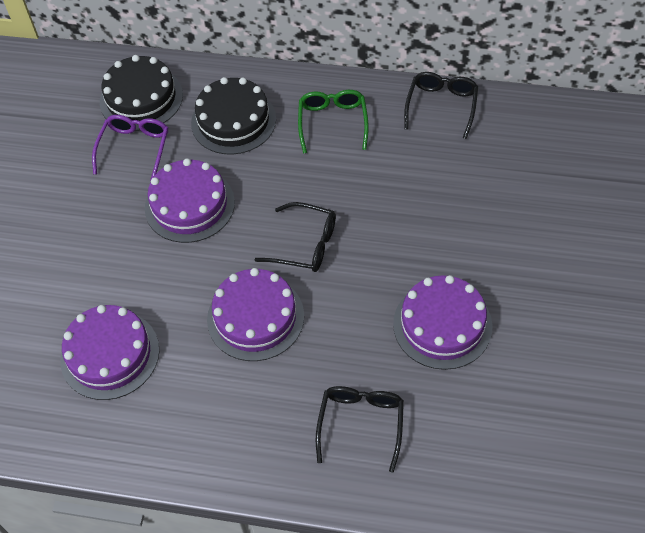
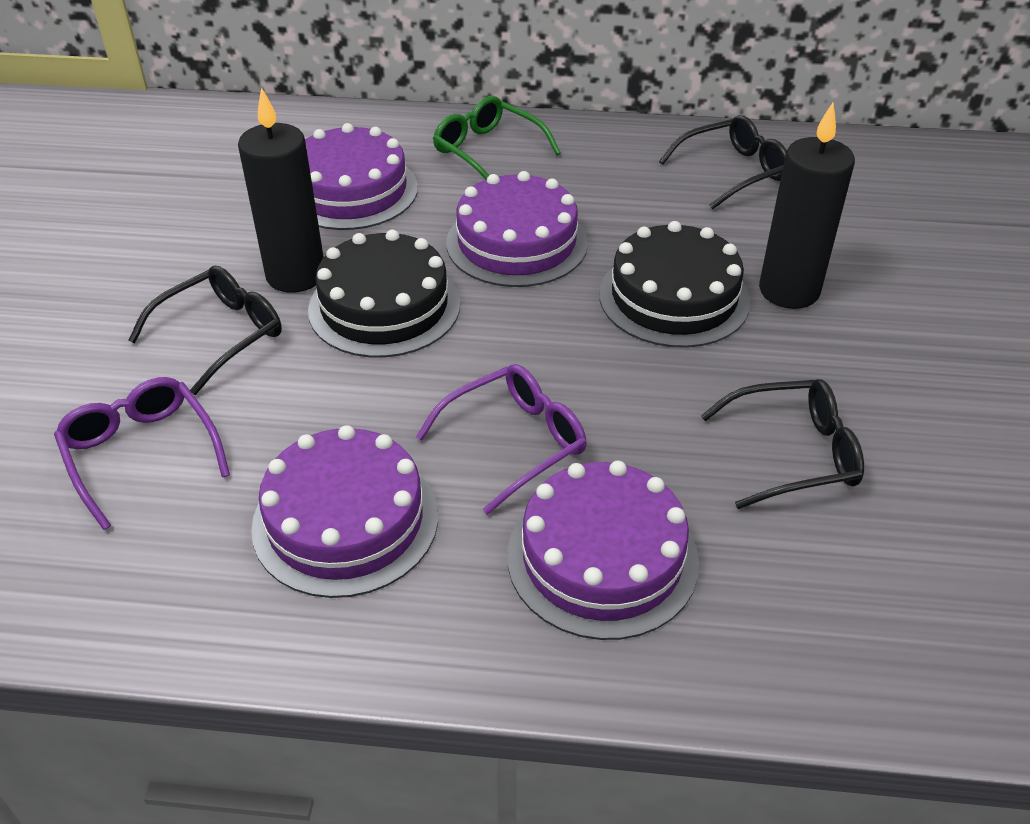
black candle: none = 0 -> [238,87,324,293] [759,103,855,309] = 2
purple glasses: [92,115,168,181] = 1 -> [54,377,230,530] [416,364,587,515] = 2

